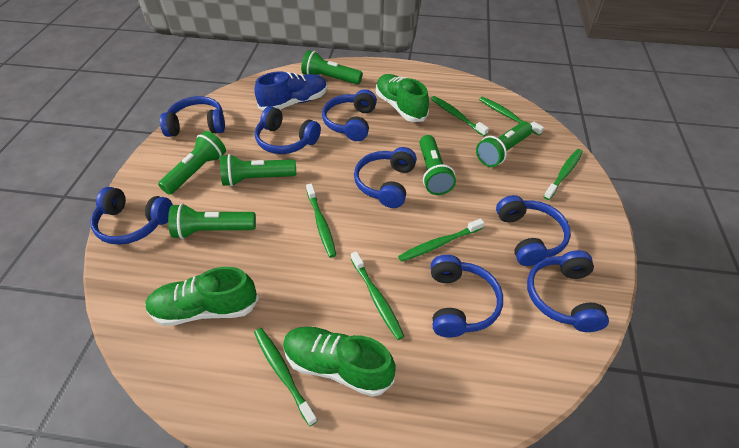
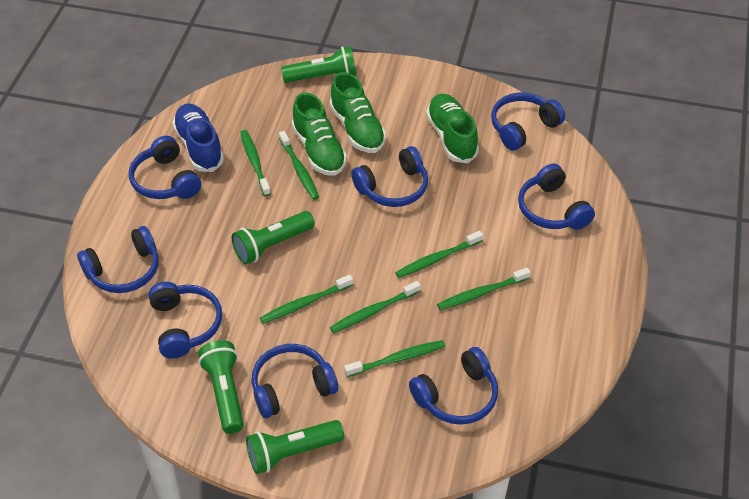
green flashlight: [158,131,226,195] [168,203,256,239] [220,154,296,187] [301,50,363,85] [419,135,456,195] [476,121,532,167] = 6 -> [198,340,244,434] [232,211,315,264] [246,420,344,474] [281,46,356,83] = 4

